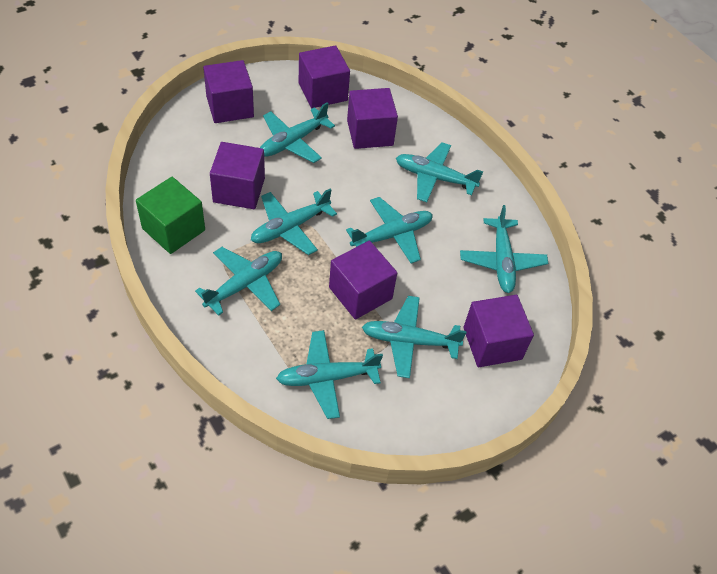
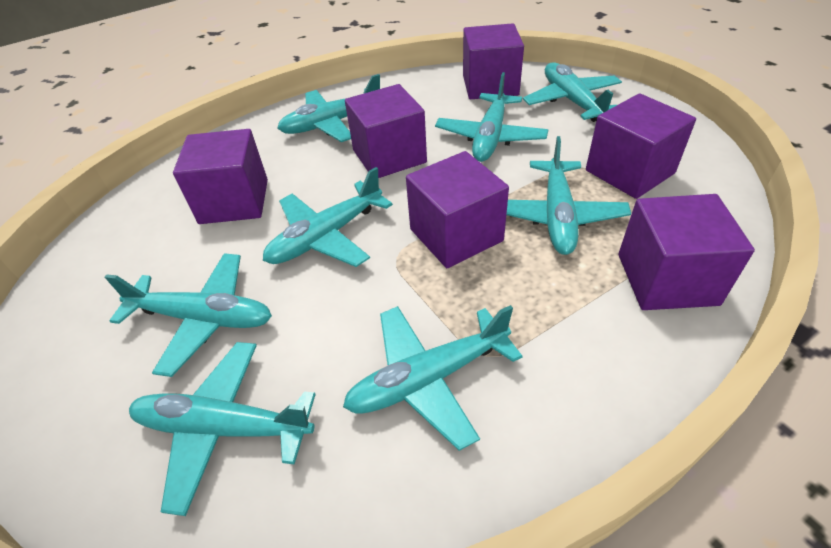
green cube: [136,177,205,254] = 1 -> none = 0

